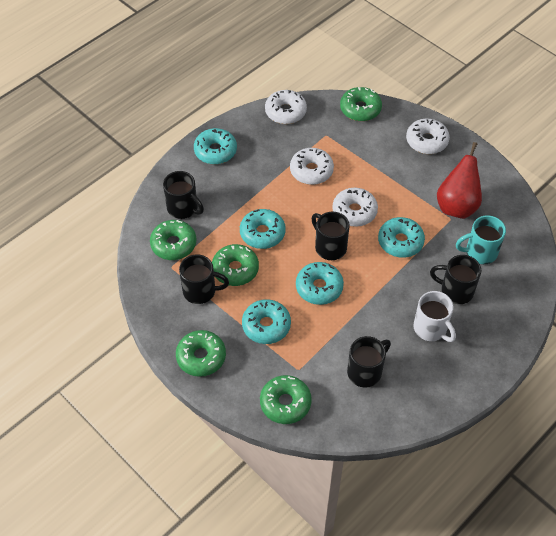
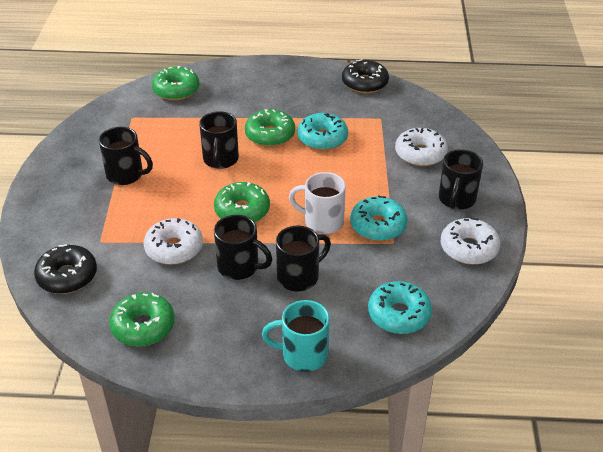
black donut: none = 0 -> [34,244,97,294] [342,59,389,93] = 2
green donut: [150,220,196,260] [176,330,226,377] [212,244,259,286] [260,375,312,424] [340,87,382,121] = 5 -> [109,293,175,347] [152,66,200,101] [214,182,270,222] [245,109,295,147] = 4
red pear: [437,142,482,219] = 1 -> none = 0
turquoise donut: [194,128,237,164] [240,209,286,249] [242,299,291,344] [296,262,344,305] [378,217,425,258] = 5 -> [297,113,348,150] [350,195,408,241] [368,281,432,334] = 3
white donut: [265,90,307,124] [290,148,334,185] [332,188,378,227] [406,119,450,154] = 4 -> [144,218,203,265] [395,128,448,166] [441,217,500,265] = 3

